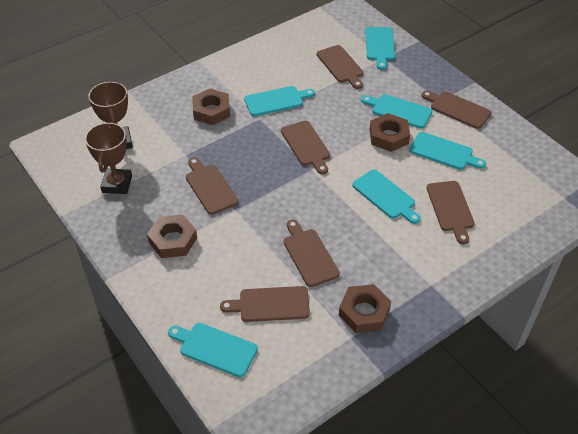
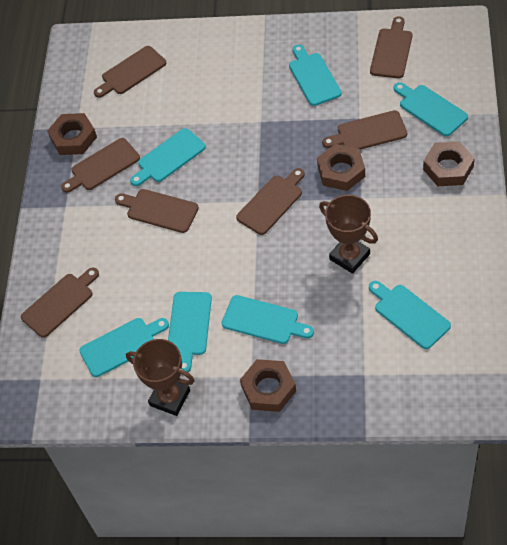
turquoise cutting board: [168,323,258,377] [244,86,315,116] [352,170,421,224] [361,94,433,129] [365,27,395,70] [409,132,486,170] = 6 -> [79,318,169,377] [130,128,206,186] [168,292,212,372] [222,295,314,344] [289,45,342,106] [369,281,451,349] [393,82,468,136] = 7

